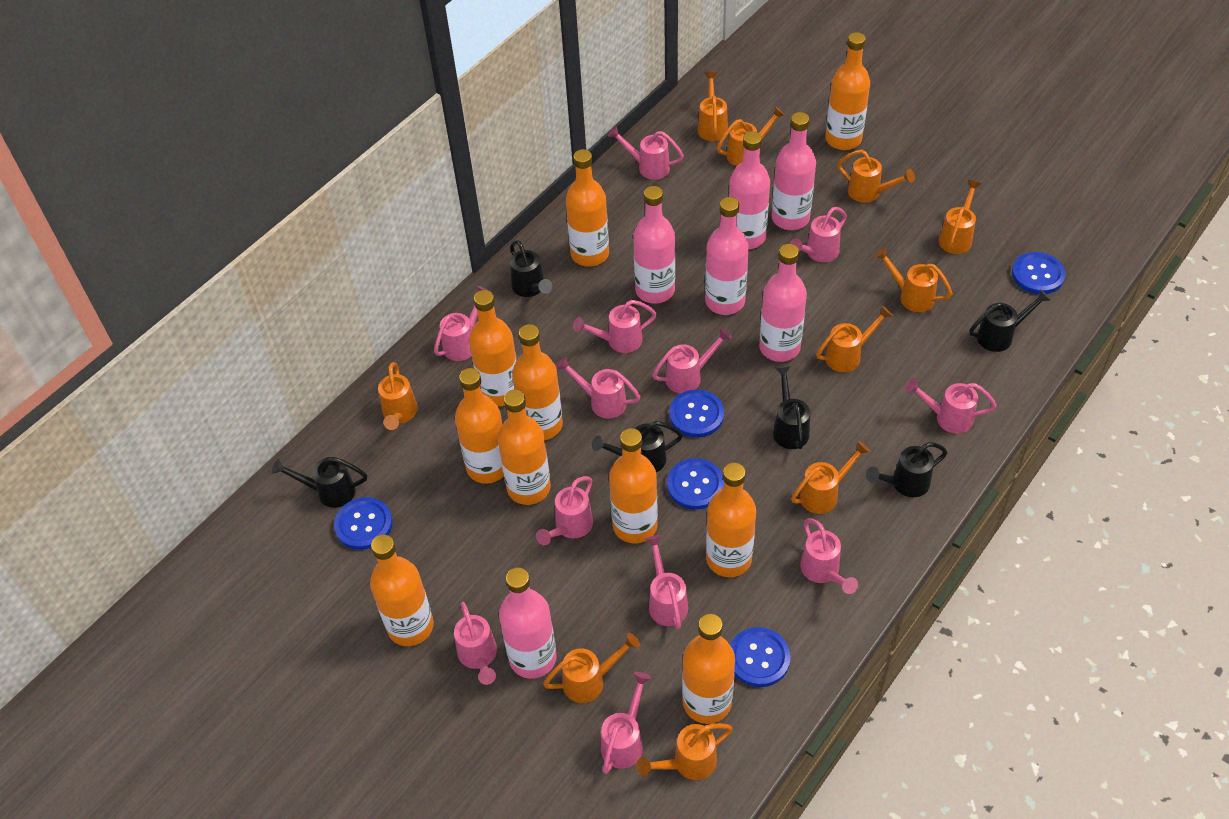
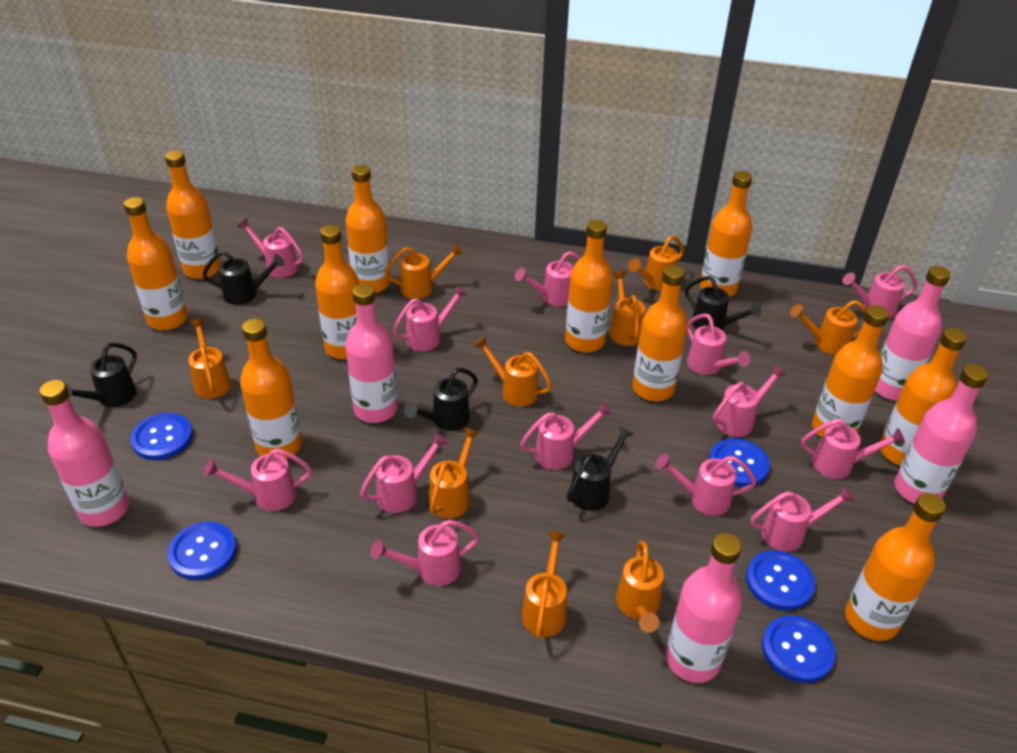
black watering can: [272,457,367,508] [510,240,553,297] [592,421,683,472] [773,366,810,449] [866,442,947,497] [969,290,1051,352] = 6 -> [66,343,137,407] [203,251,285,305] [404,368,478,431] [567,426,634,511] [685,276,761,330] = 5
orange bottle: [370,535,434,646] [455,368,504,484] [469,290,517,406] [498,389,551,505] [512,324,563,440] [566,149,609,267] [609,428,658,543] [682,614,735,724] [706,463,756,577] [825,32,870,150] = 10 -> [124,197,188,330] [165,150,221,279] [240,319,302,459] [315,225,359,359] [345,165,390,293] [565,220,613,353] [632,265,688,401] [700,171,752,297] [812,305,889,437] [845,493,946,641] [880,328,967,466] = 11
orange watering can: [378,362,418,430] [543,633,640,703] [636,723,733,780] [698,72,728,141] [717,106,785,166] [791,441,870,514] [816,306,893,372] [837,150,915,203] [874,247,953,312] [938,180,981,254] = 10 -> [188,318,231,399] [384,243,463,299] [429,427,480,518] [473,336,552,407] [522,531,567,639] [609,271,645,346] [616,541,664,633] [628,235,684,291] [790,300,866,355] = 9
pink bottle: [499,567,557,679] [633,186,675,304] [705,197,749,315] [729,131,770,249] [759,244,807,362] [772,112,816,230] = 6 -> [40,380,129,527] [345,284,398,423] [666,533,742,683] [875,266,951,401] [894,364,988,504] = 5
pink watering can: [434,286,489,361] [454,602,497,685] [536,476,593,545] [556,357,641,419] [573,300,657,353] [601,672,651,774] [608,126,684,180] [645,535,688,629] [652,328,732,394] [790,207,847,262] [800,518,858,594] [905,379,997,434] = 12 -> [204,448,312,511] [237,218,304,278] [360,432,448,513] [371,520,480,586] [393,285,468,351] [515,251,581,307] [520,401,612,470] [655,454,757,516] [687,313,750,375] [713,365,786,437] [751,486,855,552] [801,419,905,479] [842,265,917,318] = 13

